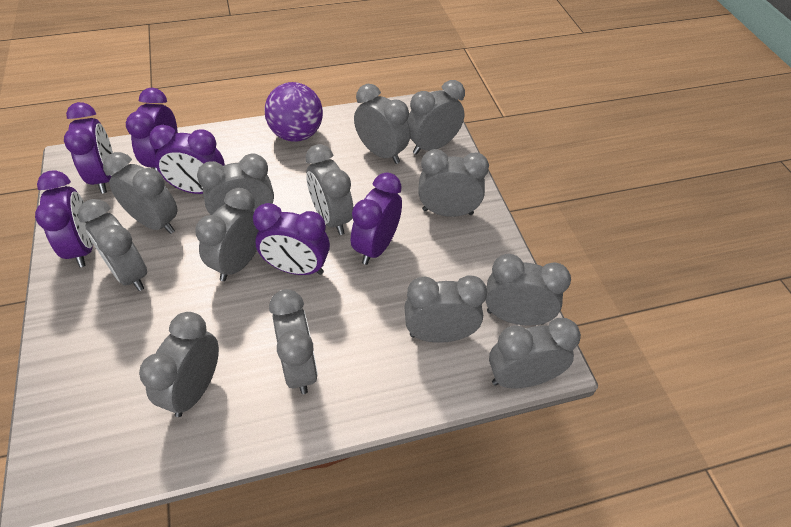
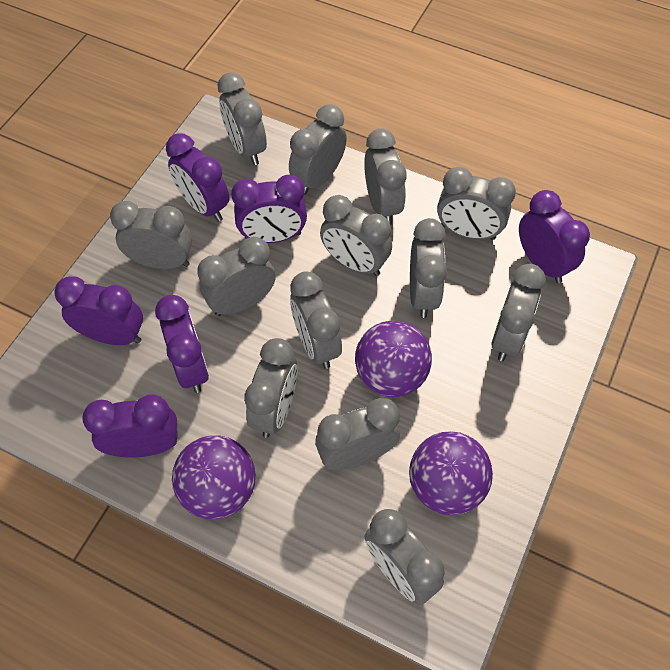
purple ball: [264,82,323,142] = 1 -> [172,435,256,519] [355,321,432,397] [409,431,493,515] = 3

